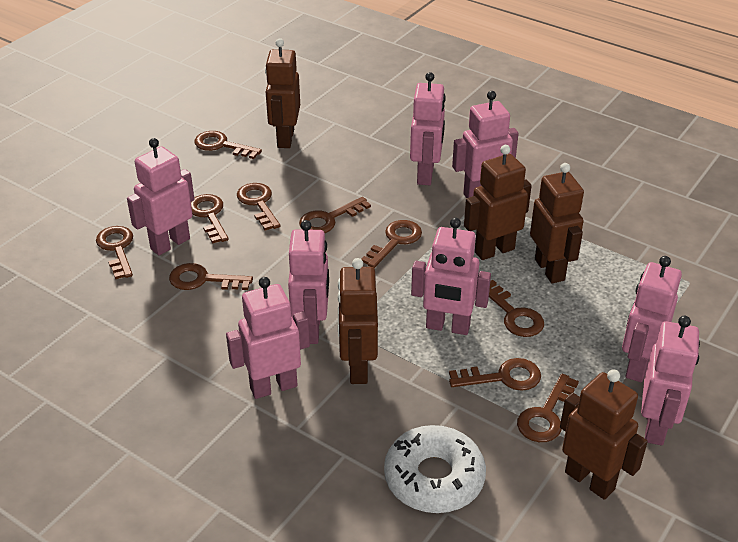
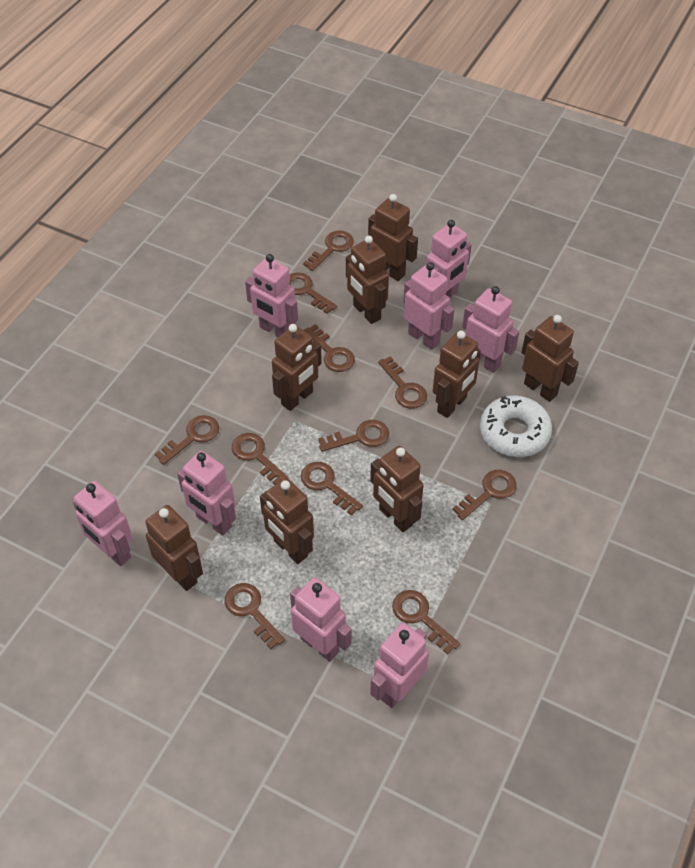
brown key: [96,226,133,279] [169,263,253,290] [191,194,229,244] [194,131,262,159] [237,183,280,231] [299,197,371,233] [361,220,422,268] [449,358,541,391] [489,280,544,337] [517,374,579,442] = 10 -> [155,415,219,465] [225,583,285,649] [232,433,289,485] [289,273,337,314] [301,462,363,516] [303,230,354,271] [304,324,355,372] [318,420,389,452] [378,356,427,409] [392,590,460,655] [453,470,517,520] = 11
brown robot: [265,38,300,148] [338,258,378,384] [464,145,532,260] [530,163,584,284] [560,369,648,500] = 5 -> [145,505,203,591] [260,478,314,564] [272,324,322,411] [346,235,389,324] [368,194,418,281] [370,446,424,532] [433,331,481,418] [521,315,579,402] = 8

